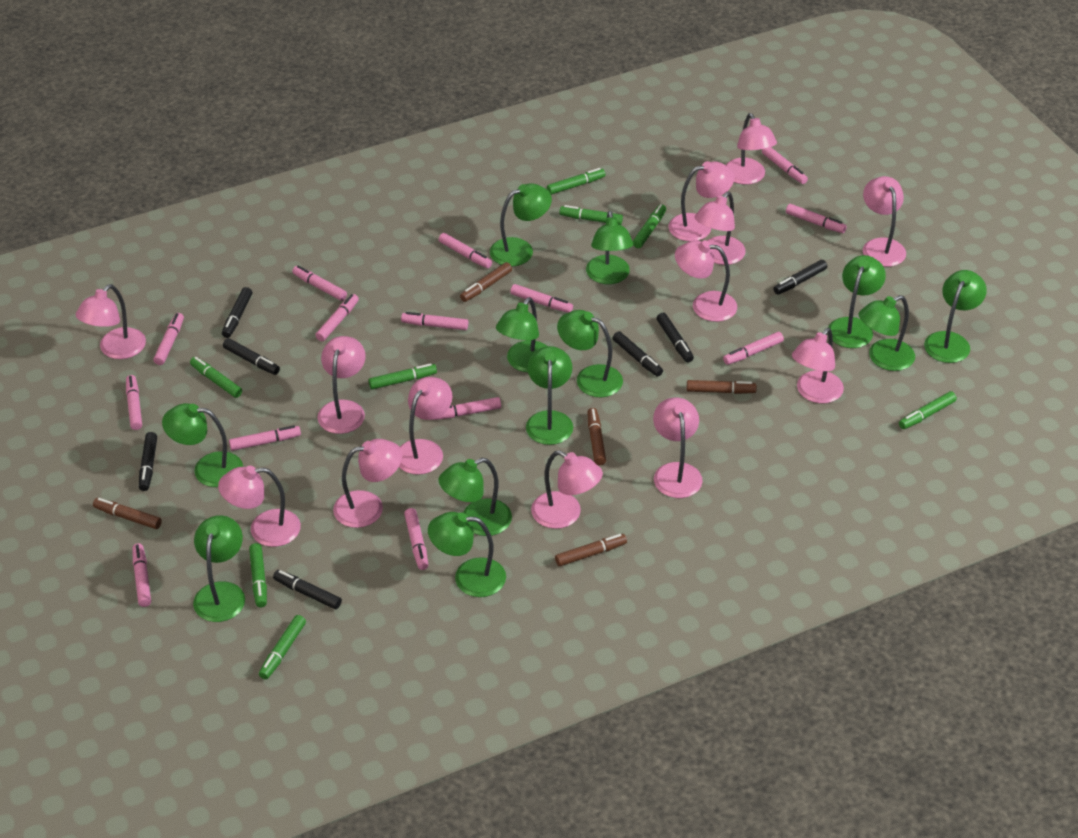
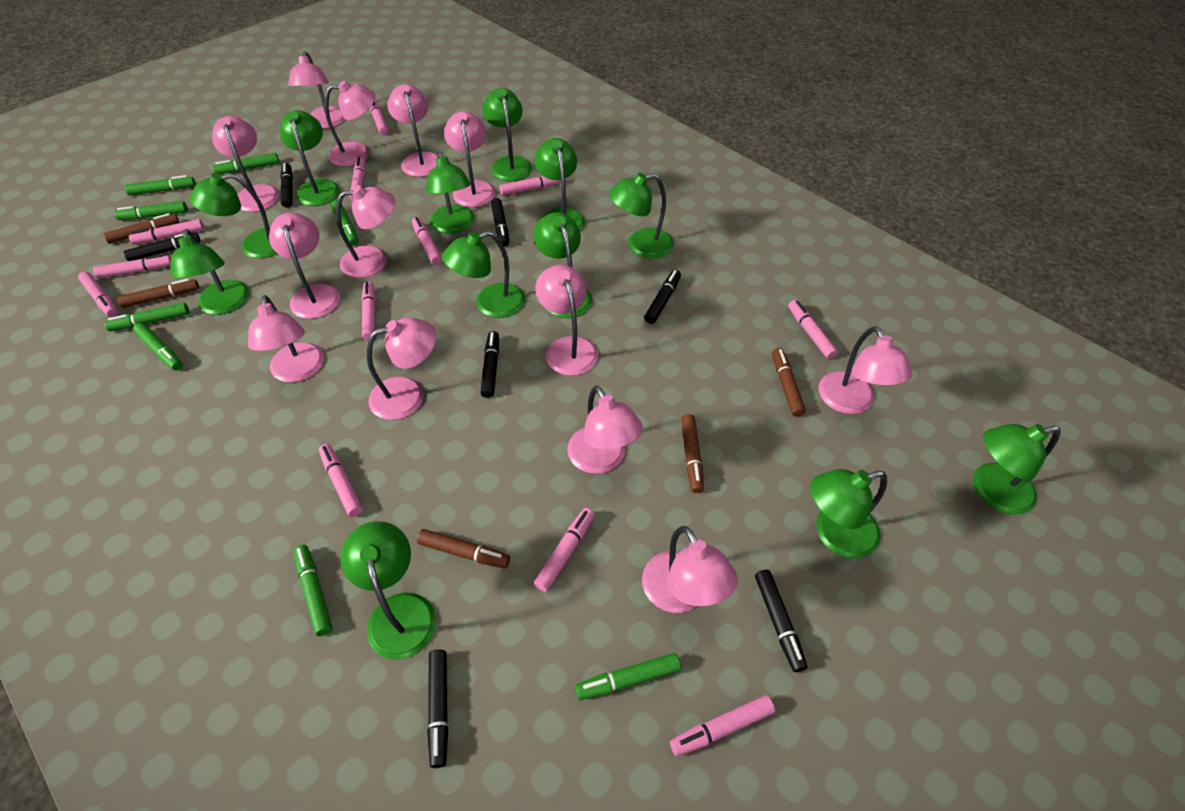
pink marker: [126,375,142,430] [133,543,151,607] [153,313,184,365] [229,425,301,451] [292,265,347,301] [315,294,359,341] [401,312,468,330] [404,508,428,570] [433,397,501,420] [439,233,492,268] [510,284,573,313] [723,332,784,365] [762,147,808,184] [786,204,847,233] = 14 -> [78,272,118,317] [93,254,171,278] [129,219,204,244] [319,444,363,517] [350,157,366,201] [362,281,376,340] [370,100,389,135] [412,217,442,265] [499,176,561,195] [534,508,595,592] [670,695,775,756] [788,300,838,359] = 12

